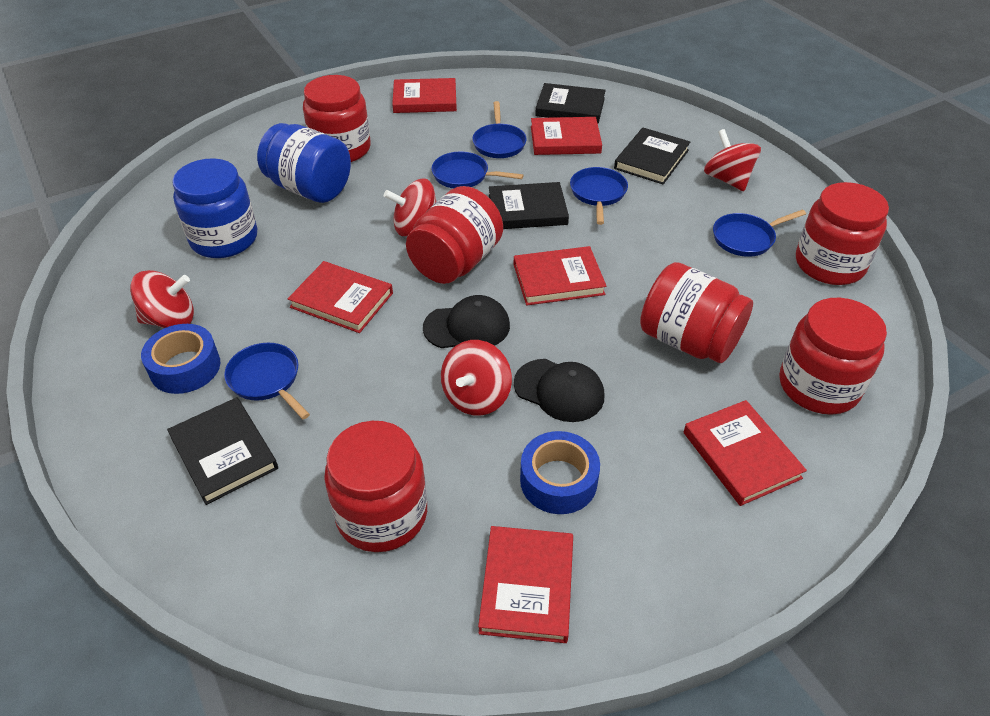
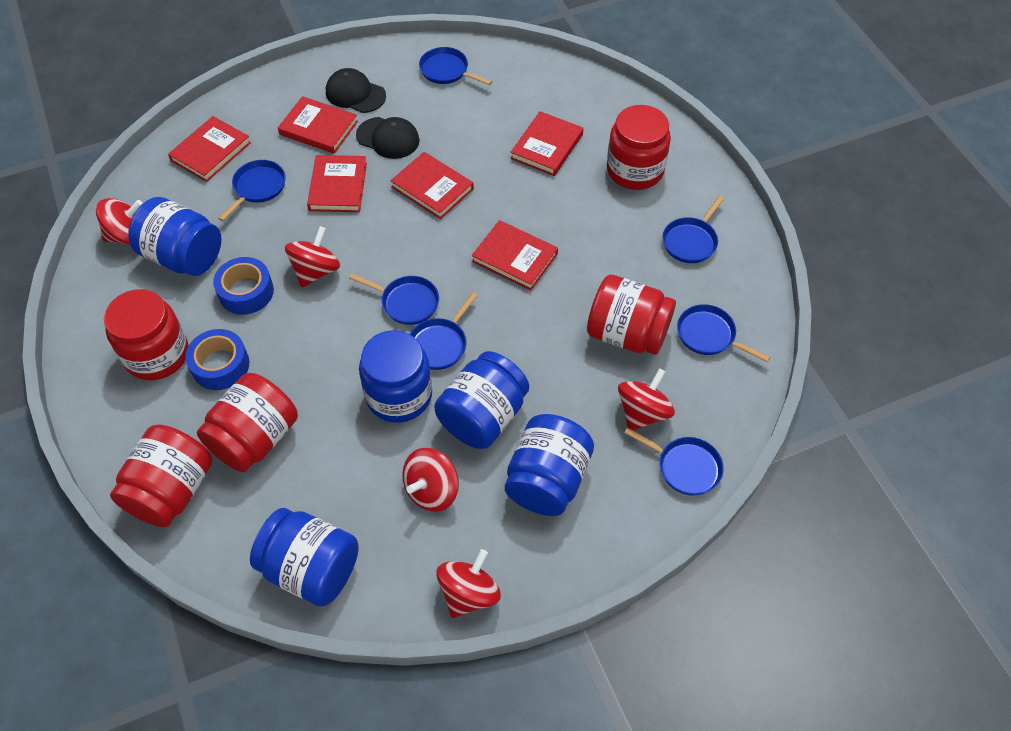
black book: [167,397,278,505] [489,182,569,229] [535,83,606,123] [614,128,690,184] = 4 -> none = 0
blue jar: [172,158,257,258] [257,123,351,203] = 2 -> [128,197,222,276] [250,508,359,607] [359,330,432,423] [434,351,529,449] [505,414,594,516] = 5
blue pan: [224,343,310,419] [431,152,523,188] [472,101,527,158] [570,167,628,225] [713,210,806,257] = 5 -> [218,160,286,221] [349,274,439,325] [410,292,478,370] [419,47,492,85] [624,427,724,496] [662,195,725,263] [677,304,770,362] = 7
red jar: [303,75,371,162] [324,421,427,552] [406,186,503,284] [640,262,753,363] [779,298,887,415] [796,182,889,285] = 6 -> [104,289,188,380] [110,425,213,527] [197,373,298,472] [587,275,676,355] [607,105,671,190] = 5
red spinning top: [130,270,194,328] [384,178,436,236] [441,340,512,416] [704,129,761,191] = 4 -> [96,198,143,244] [285,226,340,287] [402,448,459,512] [436,549,501,618] [618,368,675,431] = 5

